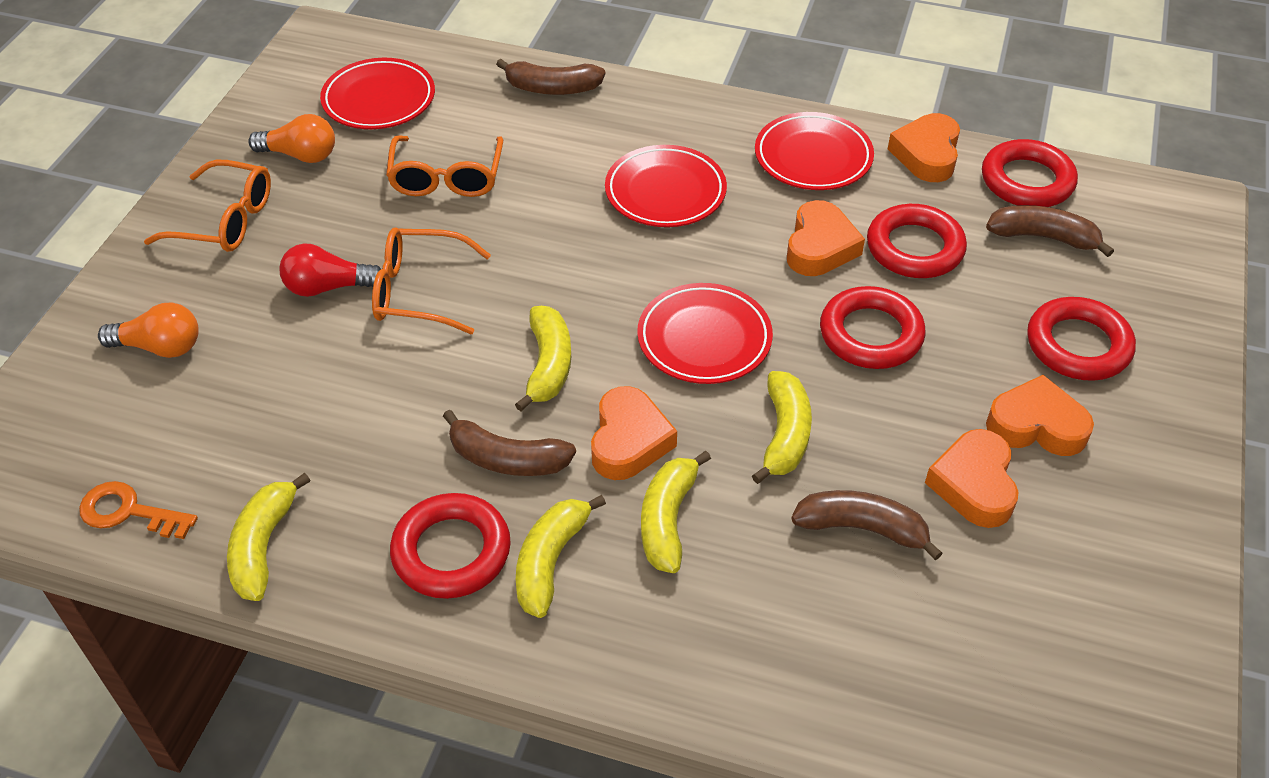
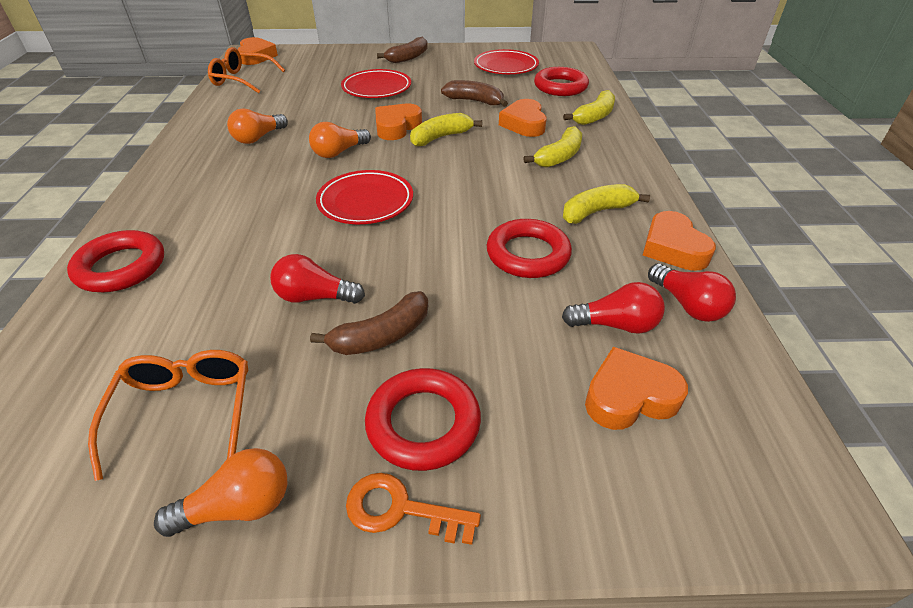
brown banana: [443,410,576,476] [496,59,605,95] [791,490,943,560] [986,205,1114,257] = 4 -> [310,291,428,355] [377,37,428,63] [441,80,508,107] = 3
orange glasses: [144,159,271,252] [372,228,491,334] [386,135,503,197] = 3 -> [88,350,248,481] [208,47,285,93] = 2
orange light bulb: [98,303,199,358] [248,114,335,163] = 2 -> [154,448,287,537] [227,108,288,144] [309,122,371,158] = 3
red light bulb: [279,244,381,297] = 1 -> [270,254,365,304] [562,282,665,334] [648,263,736,322] = 3
red plate: [320,58,435,129] [605,145,727,227] [637,283,773,384] [755,112,874,190] = 4 -> [316,170,413,224] [341,69,411,98] [474,49,539,74] = 3
red ring: [390,493,511,599] [820,286,926,369] [867,204,967,278] [982,139,1078,207] [1027,297,1136,381] = 5 -> [67,230,164,292] [365,368,481,471] [486,219,572,278] [534,67,589,96] = 4
yellow banana: [227,473,311,601] [515,306,571,411] [516,495,606,618] [641,451,711,573] [752,371,812,484] = 5 -> [410,113,482,146] [524,126,582,168] [563,90,615,125] [563,184,650,224] = 4

